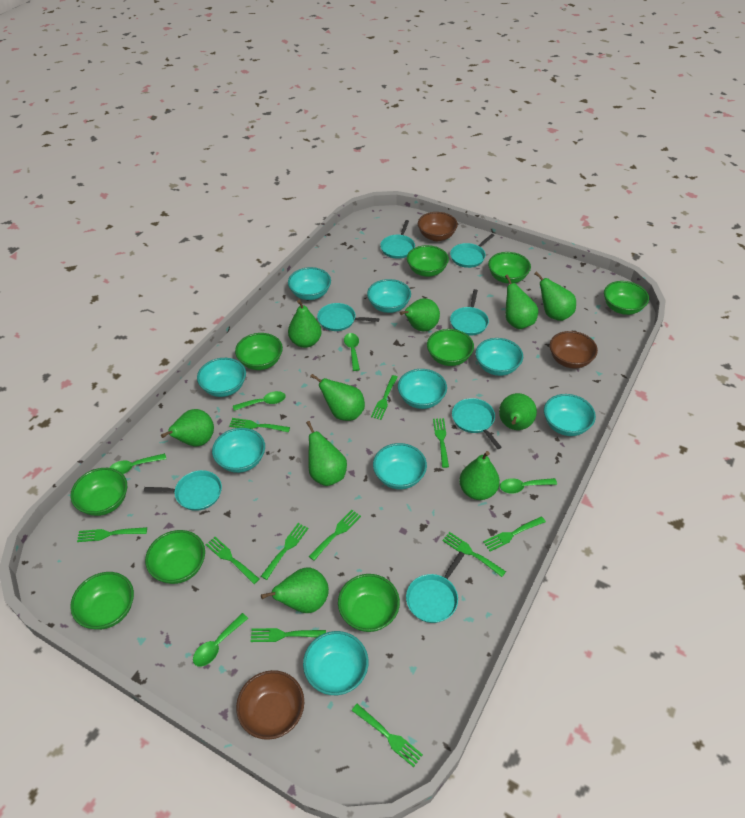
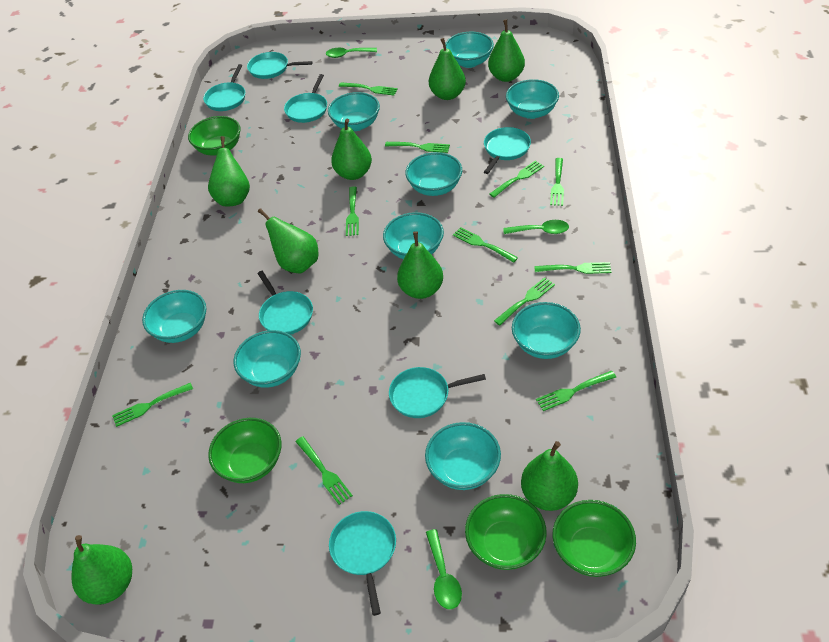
brown bowl: [236,670,304,740] [418,212,458,241] [550,331,598,369] = 3 -> none = 0
green bowl: [70,572,134,630] [71,468,127,516] [145,530,205,584] [235,333,283,370] [338,574,400,632] [407,245,449,277] [427,329,474,366] [488,252,531,284] [604,281,649,315] = 9 -> [188,116,240,156] [208,418,281,483] [465,494,547,570] [552,500,636,577] = 4
green pear: [161,409,214,446] [261,568,329,613] [288,300,322,348] [306,421,347,486] [310,374,365,421] [400,298,440,332] [459,451,500,500] [499,393,537,430] [505,274,538,329] [534,272,576,321] = 10 -> [71,535,132,605] [208,136,250,206] [258,208,318,273] [331,119,372,180] [397,231,443,299] [429,38,466,100] [488,19,525,82] [521,441,578,511] = 8
green spoon: [109,453,166,474] [193,613,248,667] [233,391,286,411] [344,333,360,371] [500,478,557,493] = 5 -> [326,48,377,58] [426,529,462,609] [503,220,569,234] = 3

